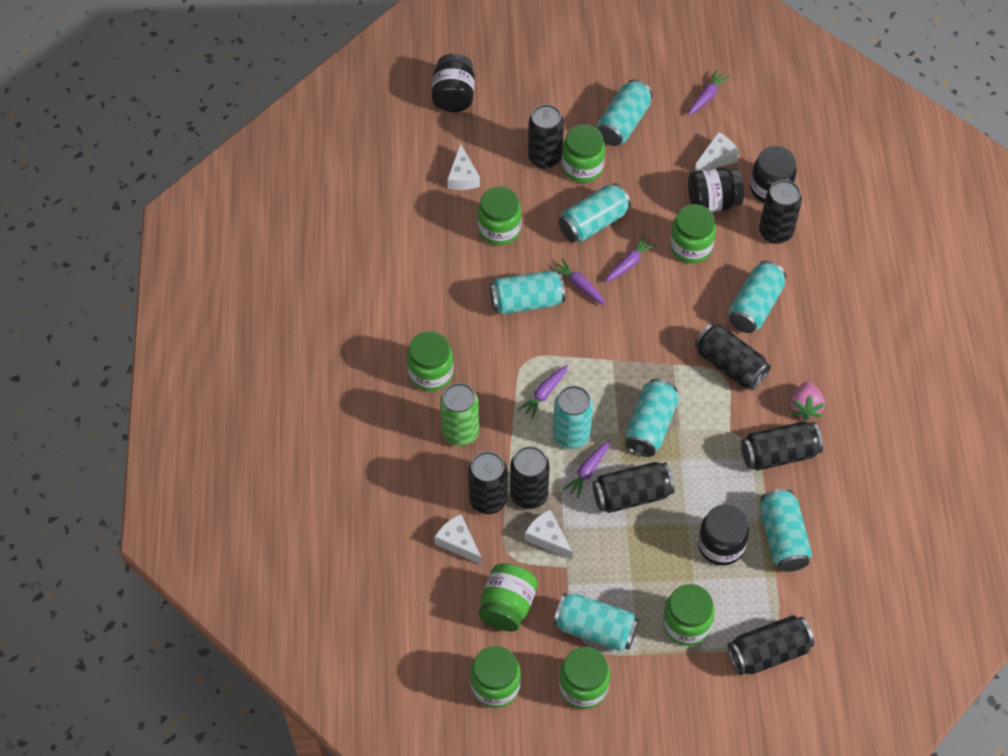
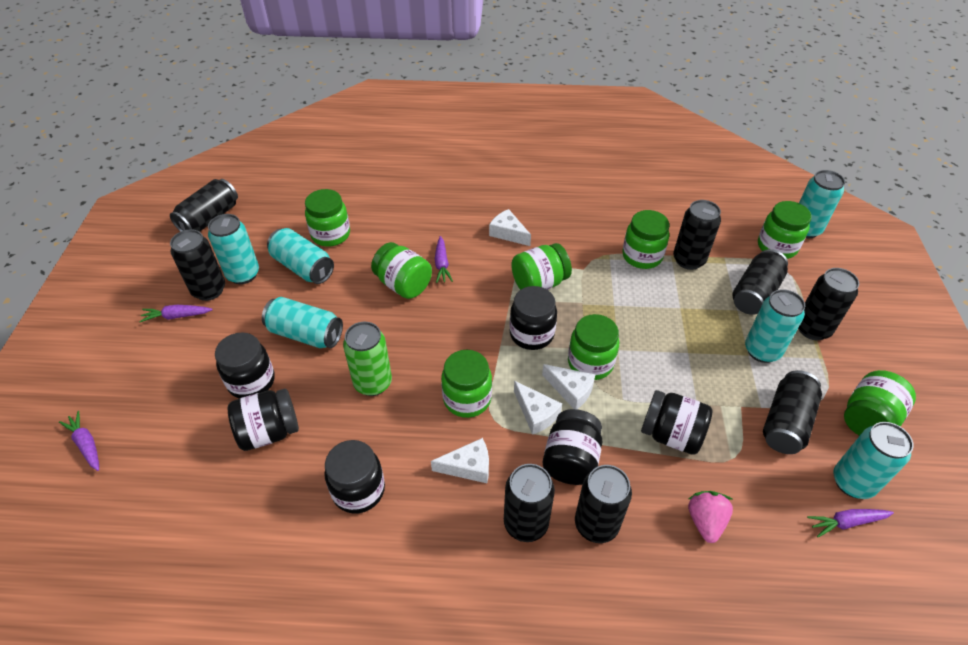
black jar: [432,54,475,112] [688,167,744,213] [698,504,749,566] [750,146,796,203] = 4 -> [215,333,275,399] [228,389,299,451] [324,440,385,514] [509,286,557,350] [543,409,602,485] [641,390,713,455] = 6
purple carrot: [518,365,568,419] [551,258,606,305] [562,440,610,499] [605,235,656,282] [688,70,730,115] = 5 -> [59,411,99,471] [139,305,213,322] [435,236,453,283] [807,509,894,538] = 4
turquoise can: [490,270,565,315] [553,386,593,449] [553,593,639,651] [559,183,631,242] [597,79,653,146] [625,379,679,457] [728,261,786,333] [760,488,812,572] = 8 -> [208,214,259,284] [262,297,343,348] [267,228,334,284] [745,289,805,363] [799,170,845,238] [834,422,914,499] = 6

